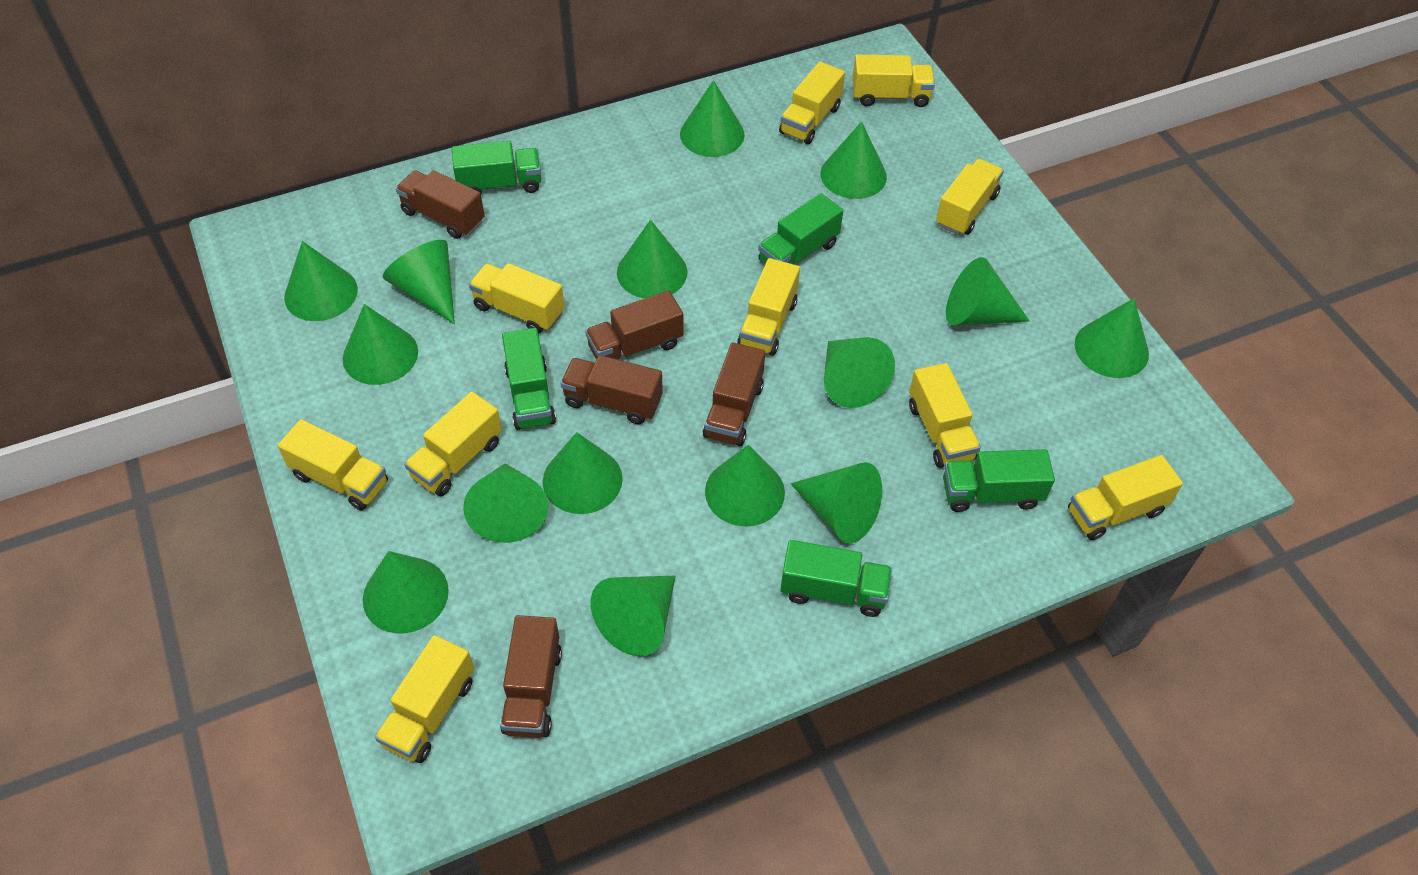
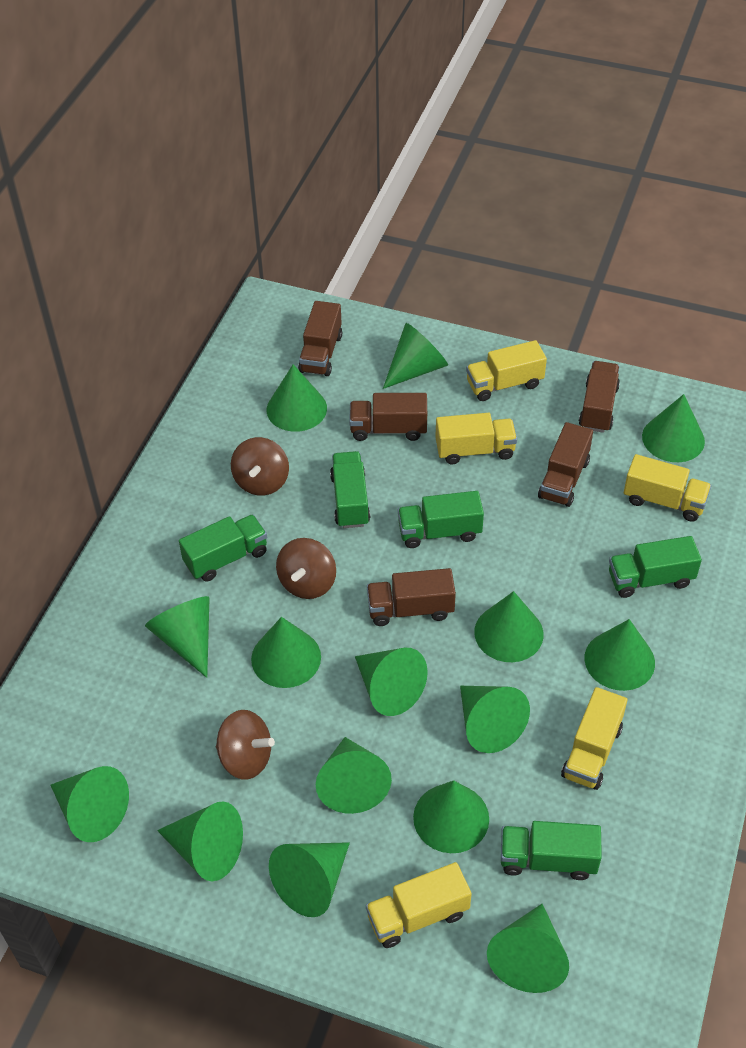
brown spinning top: none = 0 -> [216,710,275,780] [231,437,289,496] [276,538,336,599] = 3
yellow truck: [278,419,388,510] [375,635,474,763] [404,392,502,496] [469,263,565,334] [737,258,800,356] [779,62,845,144] [852,55,935,107] [909,363,981,468] [936,159,1004,235] [1068,455,1183,540] = 10 -> [366,862,472,948] [436,413,517,464] [466,340,547,401] [561,687,628,790] [624,454,711,522] = 5

